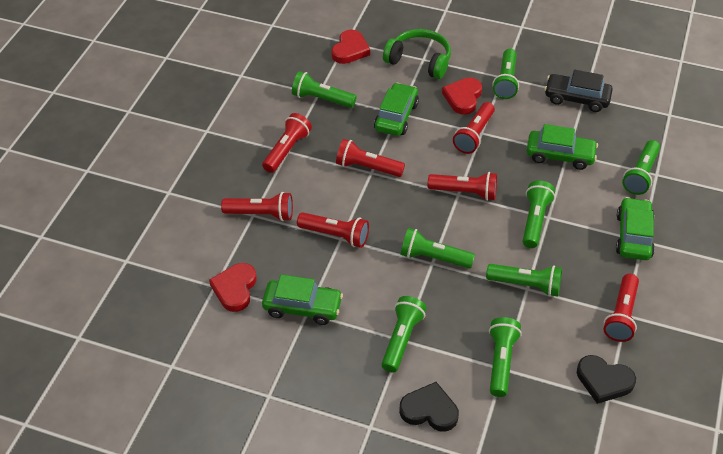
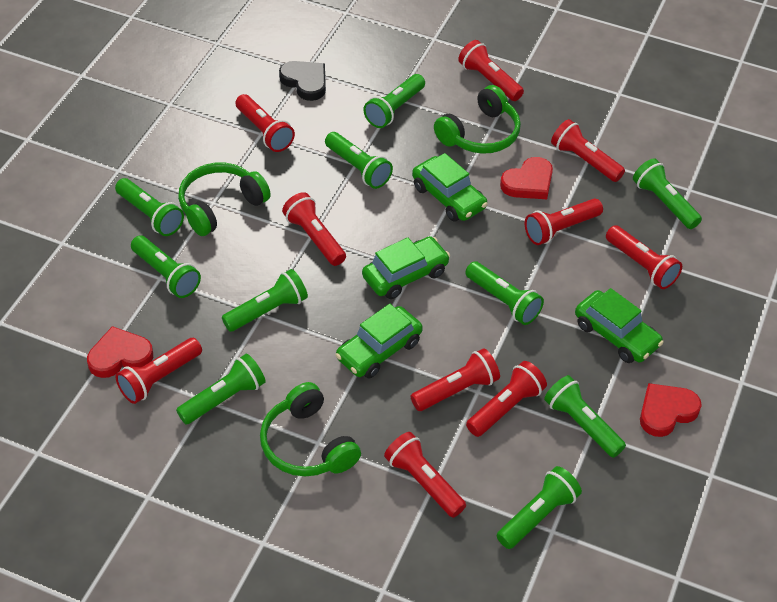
black car: [544,70,613,112] = 1 -> none = 0
black heart: [399,382,459,432] [577,355,636,404] = 2 -> [279,61,326,101] = 1
green flashlight: [292,71,357,108] [382,296,427,372] [400,228,475,268] [486,264,562,297] [489,317,522,397] [492,49,519,99] [523,181,555,248] [622,140,660,195] = 8 -> [115,178,184,236] [131,235,201,298] [176,354,266,424] [222,269,308,332] [325,132,393,189] [363,74,425,128] [465,261,544,325] [497,466,582,549] [544,375,626,458] [633,158,702,229] = 10
green headphones: [383,29,451,79] = 1 -> [178,162,271,236] [260,382,361,476] [434,85,521,154] = 3
red flashlight: [221,192,293,221] [262,113,312,173] [297,212,369,248] [336,139,405,177] [428,172,497,201] [453,102,495,154] [603,274,639,342] = 7 -> [116,338,202,404] [235,94,295,152] [282,192,346,266] [384,432,466,518] [411,348,500,411] [458,40,524,101] [466,361,547,437] [525,198,603,245] [551,119,625,182] [606,225,682,289] = 10

